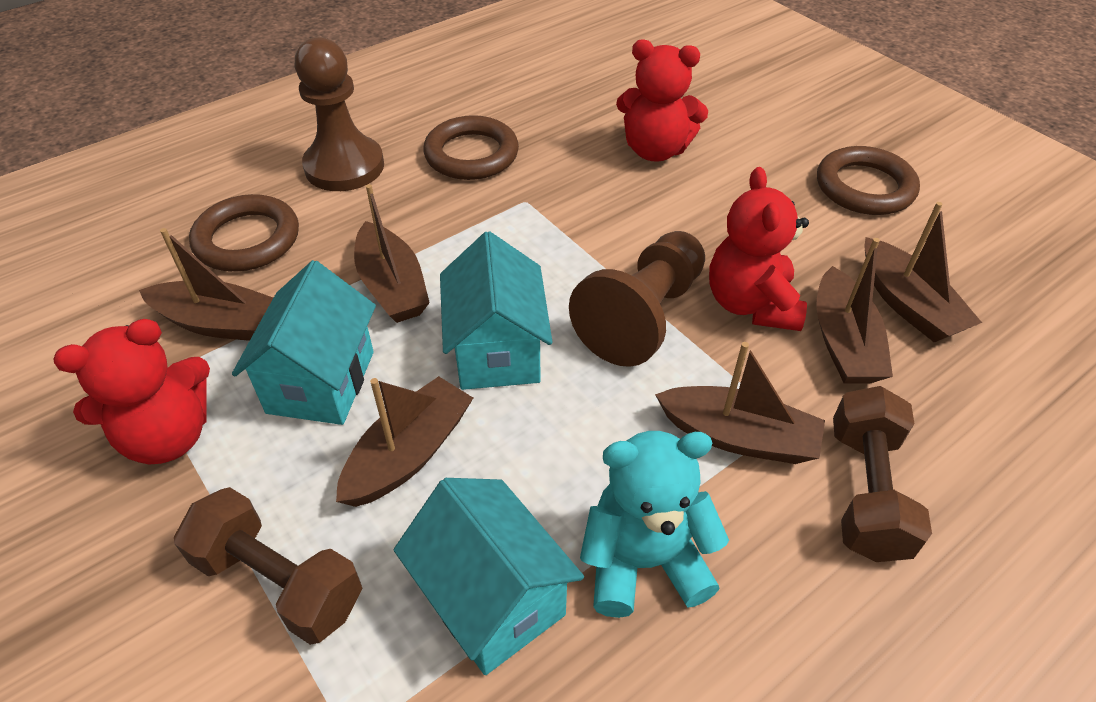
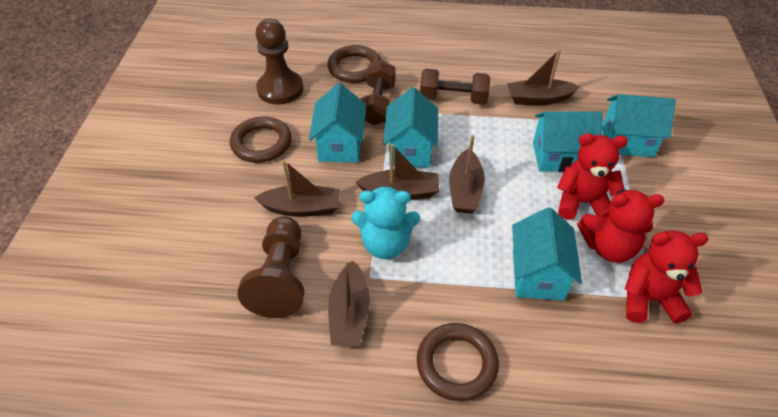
brown boat: [139,228,273,341] [336,376,473,507] [354,184,430,323] [655,342,825,464] [816,238,893,384] [865,202,982,342] = 6 -> [254,160,340,217] [328,260,370,346] [356,144,439,200] [449,135,485,214] [507,49,580,105] = 5
turquoise house: [232,260,376,425] [394,478,584,675] [440,231,552,390] = 3 -> [309,83,366,163] [383,87,438,168] [512,207,582,301] [533,112,603,172] [602,94,676,157] = 5

